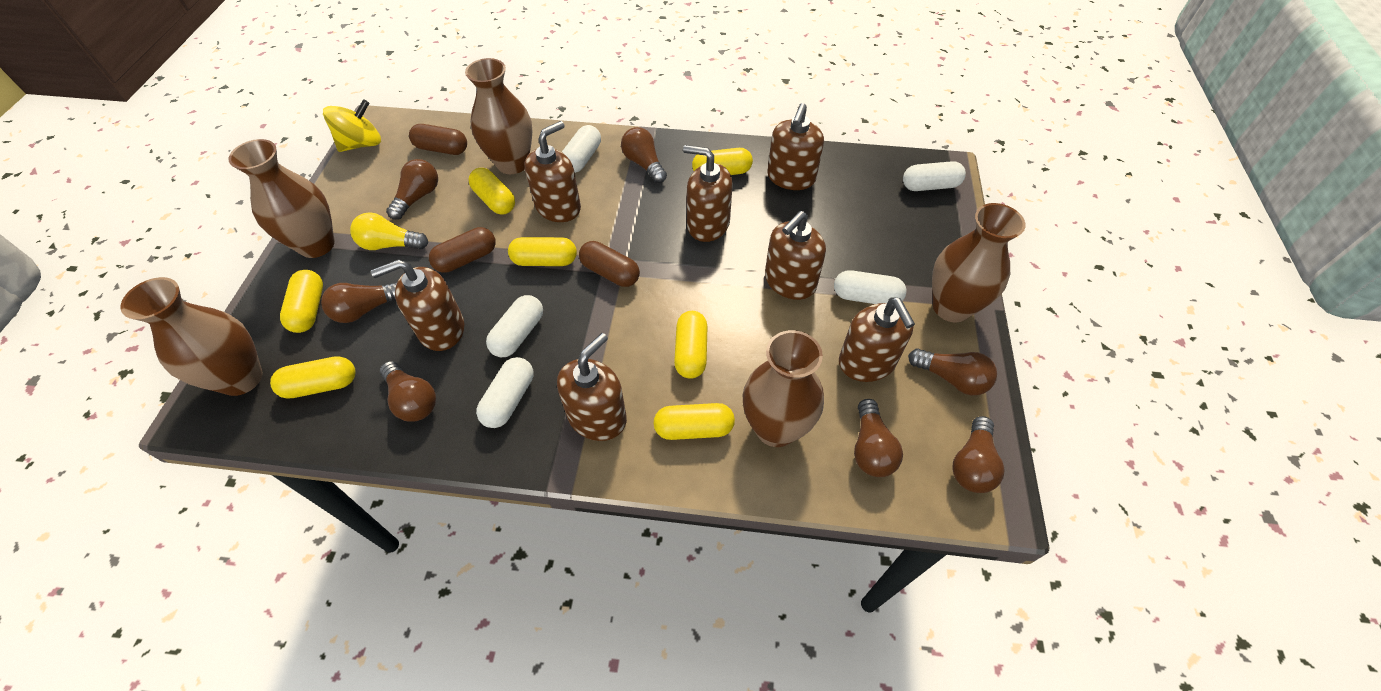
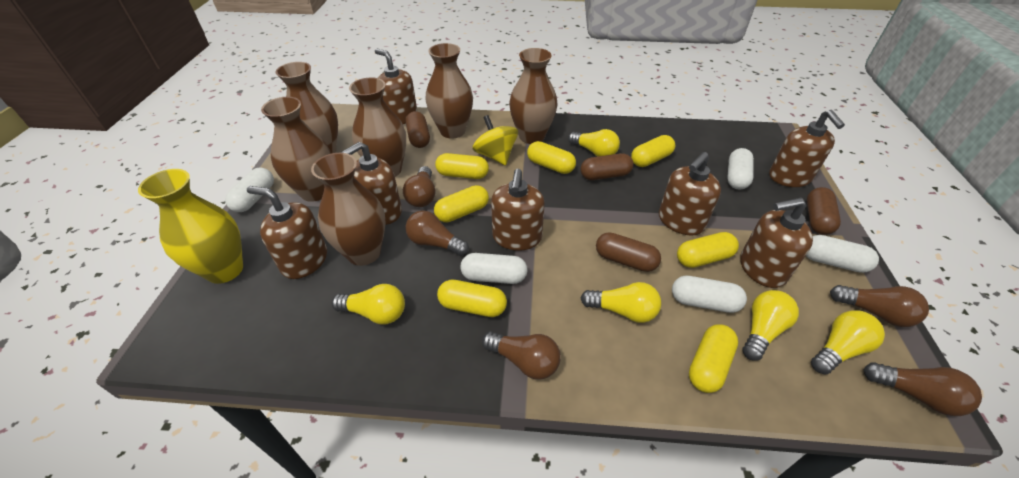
brown capsule: [409,124,467,155] [429,227,496,273] [579,241,640,287] = 3 -> [406,111,430,148] [580,153,633,180] [596,232,661,272] [807,187,841,235] = 4
brown light bulb: [321,282,397,323] [380,361,436,422] [386,159,438,220] [621,127,667,183] [854,399,903,477] [908,348,997,395] [952,416,1005,493] = 7 -> [403,166,435,207] [405,211,469,256] [482,331,560,379] [830,285,929,327] [863,362,982,416] = 5
brown vase: [121,277,263,396] [228,139,335,258] [465,58,532,174] [743,330,824,447] [932,203,1025,322] = 5 -> [261,97,331,202] [275,62,338,154] [311,153,385,266] [349,77,406,177] [425,43,473,139] [509,48,557,144] = 6
yellow light bulb: [350,212,428,250] = 1 -> [332,284,405,324] [568,129,620,157] [581,282,661,323] [742,290,799,360] [811,310,885,374] = 5
yellow vase: none = 0 -> [138,169,243,284] = 1

